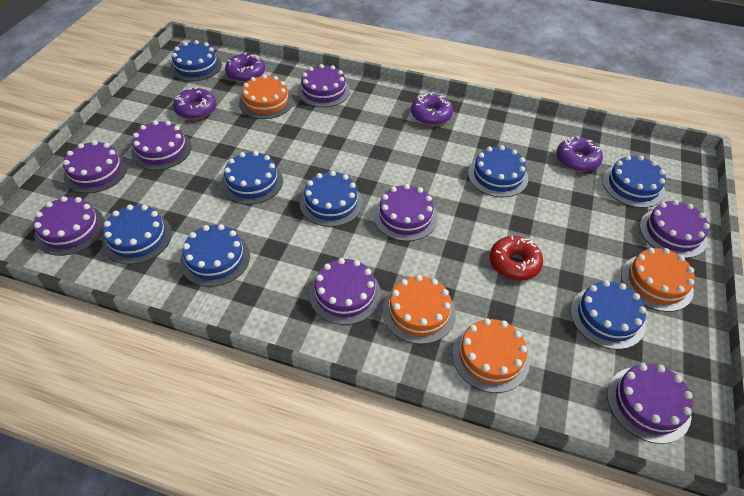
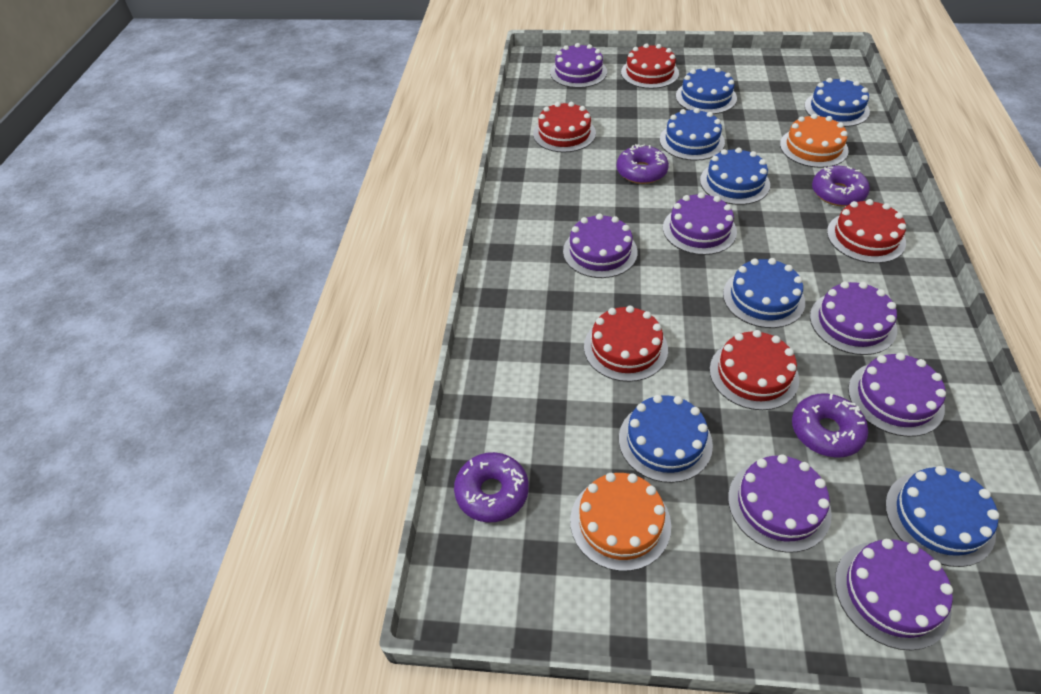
blue cake: [102,205,172,264] [170,40,222,81] [180,224,250,287] [221,151,283,204] [300,171,363,227] [468,145,528,197] [571,280,646,350] [602,155,666,208] = 8 -> [619,395,713,483] [660,108,725,161] [676,66,737,114] [700,147,770,205] [723,258,805,328] [804,77,870,127] [885,466,999,567] = 7
orange cake: [239,74,293,119] [383,275,456,344] [452,318,530,393] [621,248,695,312] = 4 -> [570,473,671,571] [780,114,849,168] = 2
purple cake: [34,196,105,256] [63,140,127,193] [131,120,192,170] [297,64,350,107] [309,258,381,325] [374,184,438,241] [607,363,693,444] [640,200,710,258] = 8 -> [550,43,607,88] [563,214,638,278] [663,192,737,255] [728,454,832,553] [810,282,897,355] [835,539,953,651] [848,353,946,437] = 7
red cake: none = 0 -> [533,102,596,153] [584,305,668,382] [621,43,679,89] [710,330,799,410] [827,199,906,263] = 5
red donut: [490,236,543,281] = 1 -> none = 0

